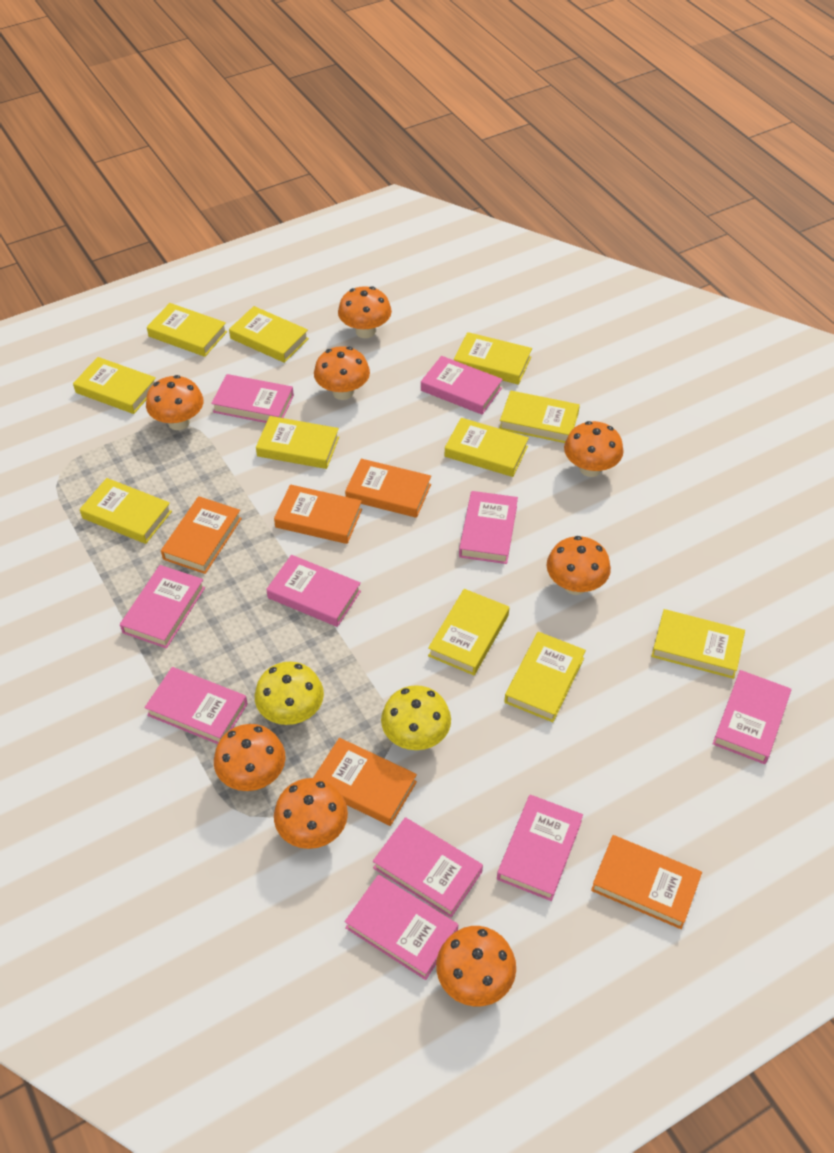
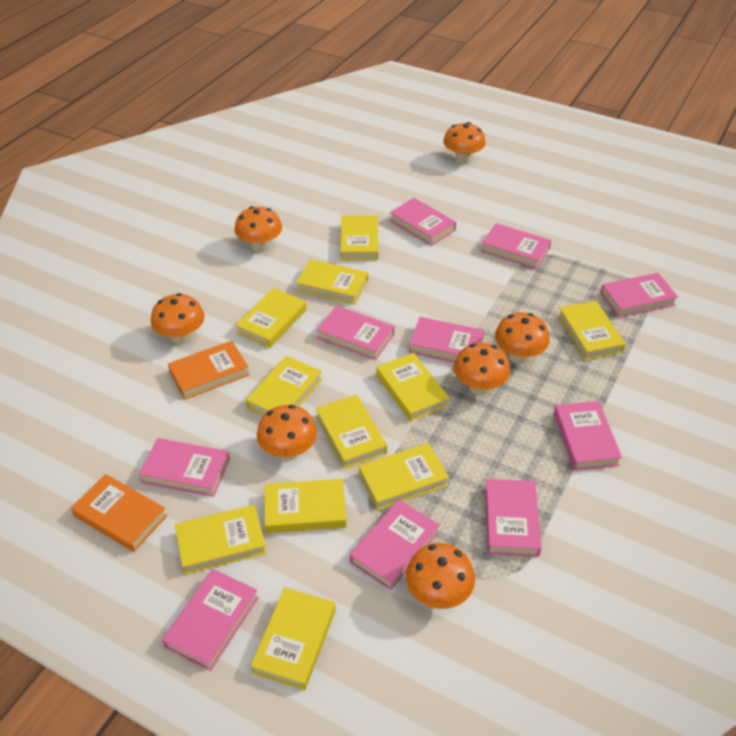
orange book: [161,496,242,574] [274,484,362,544] [313,738,417,826] [345,459,431,518] [591,835,702,929] = 5 -> [71,474,167,552] [168,340,250,400] = 2
orange mushroom: [146,375,203,430] [214,724,286,791] [274,778,348,849] [314,346,370,400] [338,286,392,338] [436,926,516,1006] [547,536,611,595] [564,421,624,477] = 8 -> [151,293,205,344] [235,206,282,252] [257,405,317,461] [406,543,475,609] [443,122,486,164] [454,343,510,395] [495,312,550,364] = 7
yellow mushroom: [255,661,324,725] [381,685,451,750] = 2 -> none = 0

